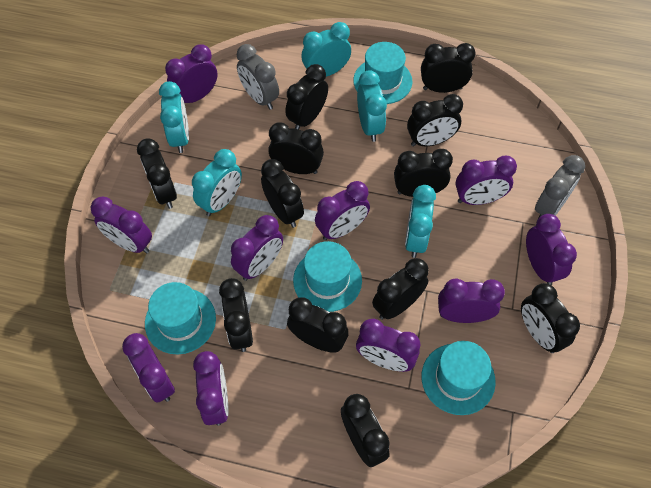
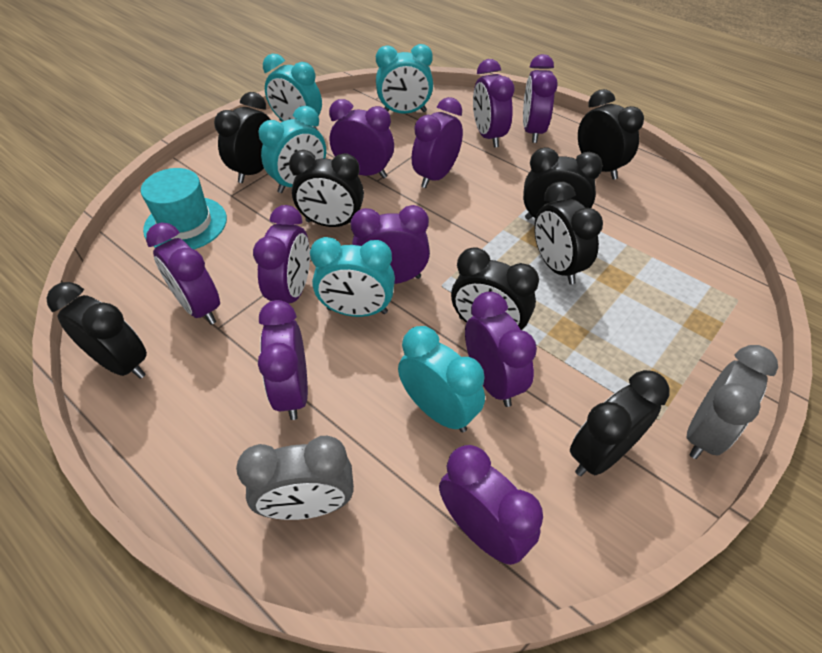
black clock: [137,138,177,209] [219,278,253,352] [261,159,304,228] [269,122,324,174] [285,64,328,129] [287,297,349,353] [341,394,390,467] [372,258,429,319] [394,149,453,197] [407,94,463,147] [421,43,475,93] [521,283,580,353] = 12 -> [46,282,147,379] [214,92,271,183] [289,150,364,227] [451,248,539,330] [523,147,603,220] [534,181,603,285] [570,370,670,476] [578,89,644,180] = 8
turquoise hat: [145,282,216,354] [293,241,362,312] [353,42,412,104] [422,341,496,415] = 4 -> [141,168,227,249] = 1

